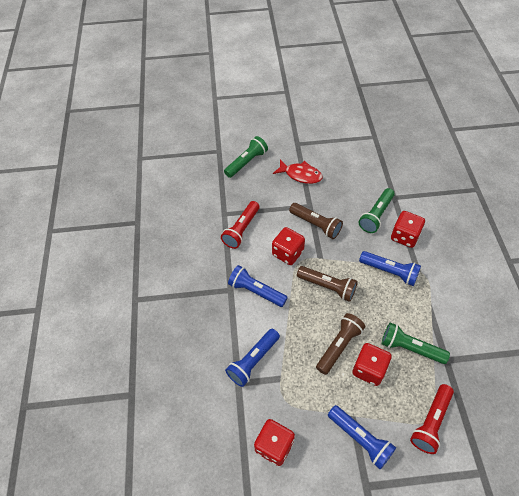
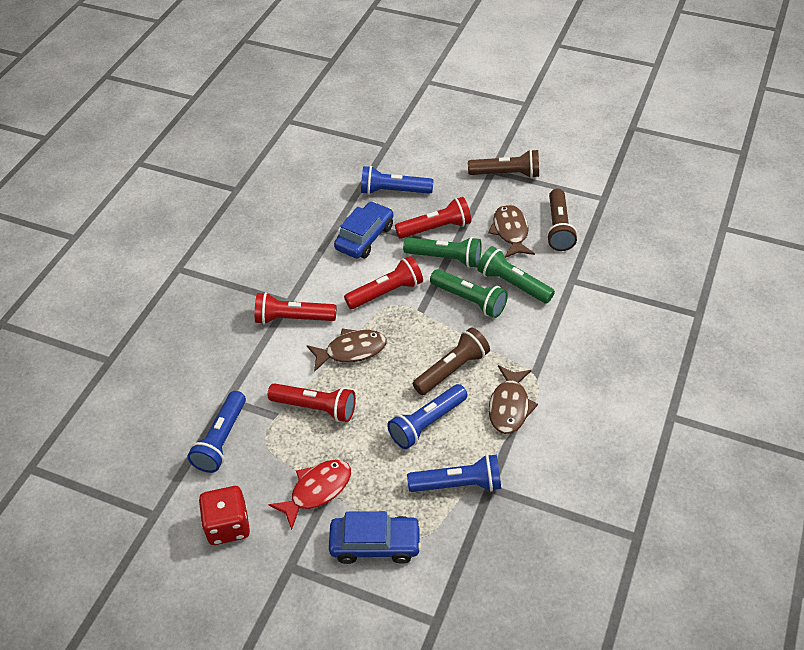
blue car: none = 0 -> [329,511,422,564] [334,201,393,258] = 2
brown fish: none = 0 -> [307,328,387,372] [488,204,535,258] [489,365,538,434] = 3
red dice: [254,419,295,466] [272,227,305,265] [352,343,392,386] [391,211,425,248] = 4 -> [199,486,250,545] = 1
red flashlight: [221,201,260,249] [410,384,454,454] = 2 -> [255,292,336,325] [268,383,356,422] [344,256,423,309] [395,197,471,239] = 4

